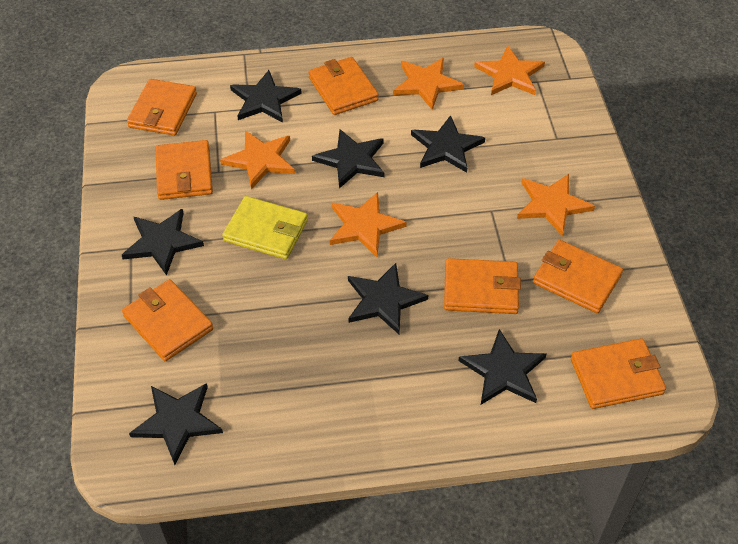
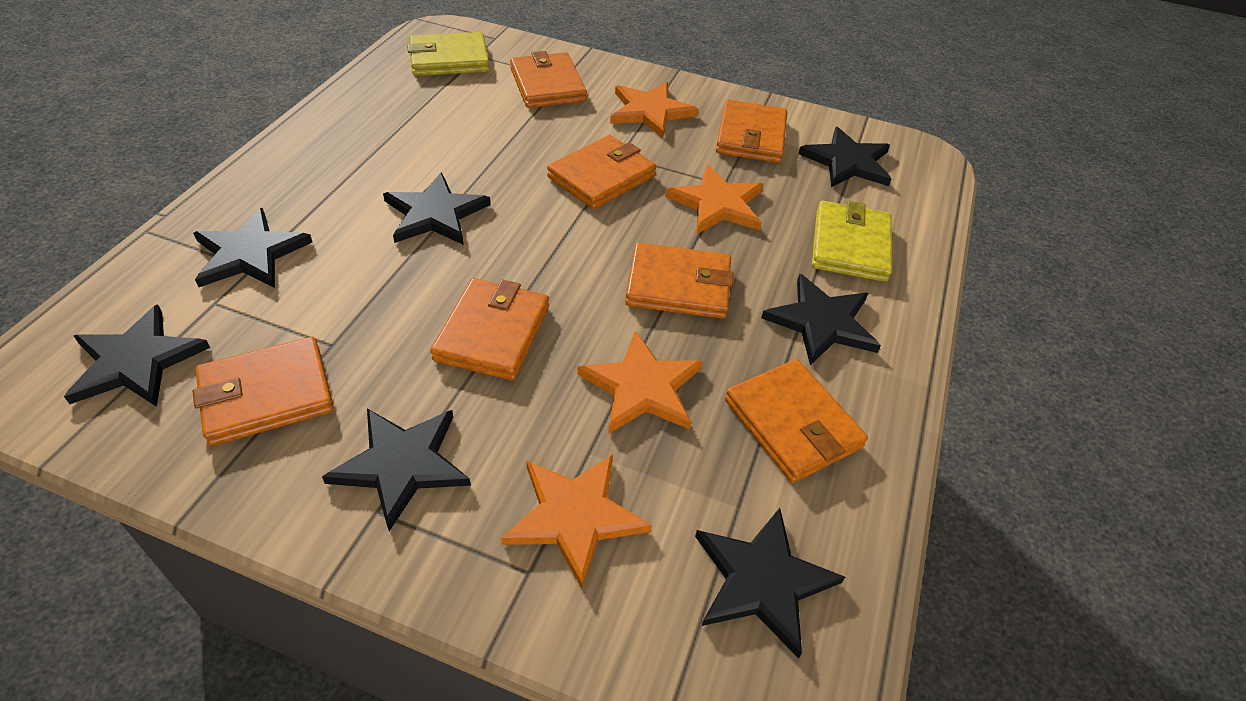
orange star: [220,130,295,190] [330,192,407,257] [393,58,464,110] [474,46,545,95] [517,174,595,236] = 5 -> [501,454,652,588] [577,330,703,434] [610,82,699,138] [665,165,764,234] = 4
yellow wallet: [222,196,308,259] = 1 -> [407,32,490,76] [812,201,892,282] = 2

